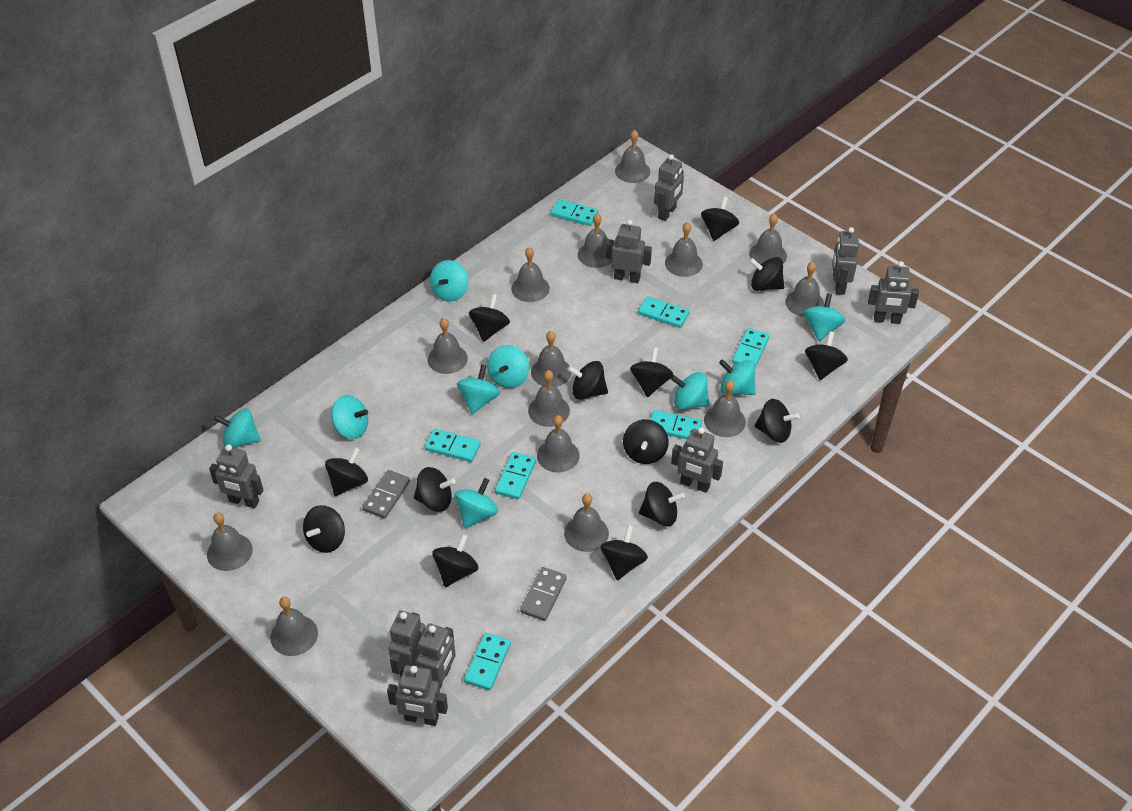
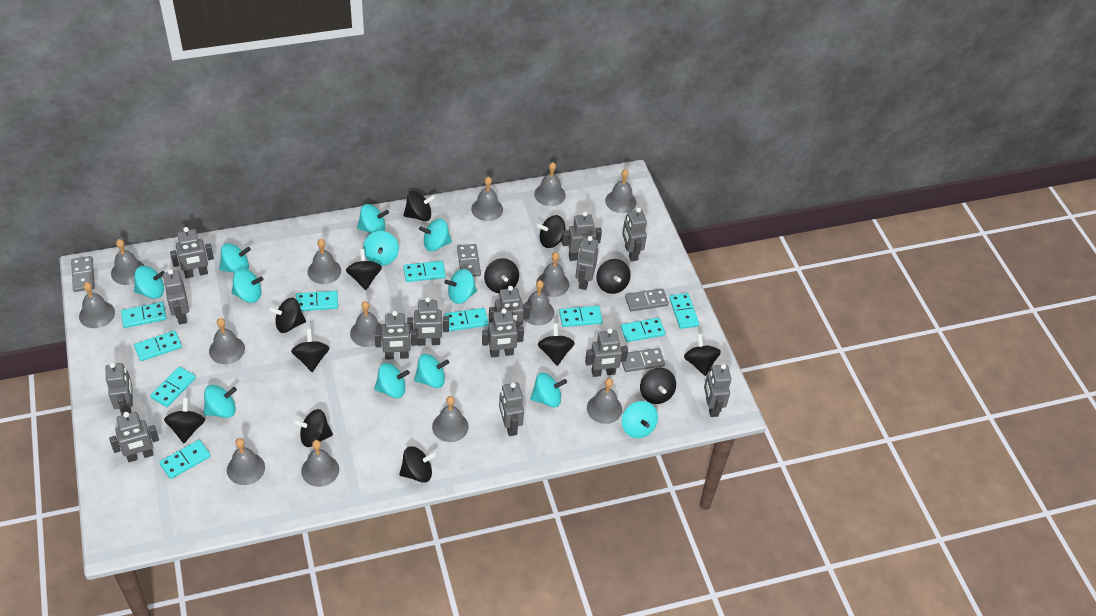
black spinning top: [303,505,345,553] [325,447,368,496] [414,467,455,512] [432,534,478,587] [469,294,510,342] [567,361,608,400] [600,525,648,580] [623,419,669,464] [630,347,673,397] [639,482,685,526] [701,197,739,241] [749,257,784,291] [755,399,800,443] [805,331,848,380] = 14 -> [164,398,205,443] [269,298,306,333] [291,329,329,372] [293,409,333,447] [346,249,382,290] [399,446,436,483] [404,191,435,221] [484,258,519,293] [537,215,565,248] [538,323,575,366] [596,259,631,294] [640,368,676,404] [684,334,721,376] = 13
grey domino: [362,470,410,519] [520,567,567,621] = 2 -> [71,256,95,292] [457,244,481,277] [622,348,665,372] [625,289,669,311] = 4
grey robot: [209,444,263,508] [387,665,448,726] [389,610,426,677] [416,623,456,688] [606,220,652,283] [654,154,684,221] [671,427,723,493] [832,227,859,295] [868,261,919,324] = 9 -> [106,362,133,415] [109,412,159,462] [163,269,189,325] [170,227,214,278] [375,311,417,360] [407,297,449,346] [482,308,524,357] [489,286,530,327] [499,383,524,436] [562,212,602,261] [576,236,598,290] [585,328,628,377] [622,208,647,261] [704,364,731,417] = 14
turquoise domino: [425,429,481,462] [464,633,511,690] [495,452,536,500] [550,199,598,226] [638,296,690,328] [650,410,702,439] [732,328,770,368] = 7 -> [121,302,166,328] [134,330,182,361] [150,367,196,407] [159,440,211,479] [296,291,338,311] [403,261,446,282] [445,308,489,331] [559,306,603,327] [621,318,665,342] [669,293,699,329] = 10
turquoise spinning top: [214,408,261,448] [332,395,368,439] [430,260,469,302] [454,478,498,528] [457,364,500,414] [487,345,529,388] [671,372,710,410] [719,359,756,395] [803,293,846,341] = 9 -> [134,266,165,299] [204,385,237,418] [219,243,251,273] [232,269,263,303] [357,204,389,233] [363,231,399,266] [374,363,410,398] [414,354,449,388] [419,218,452,251] [444,269,477,304] [530,373,567,407] [622,401,658,438] = 12

